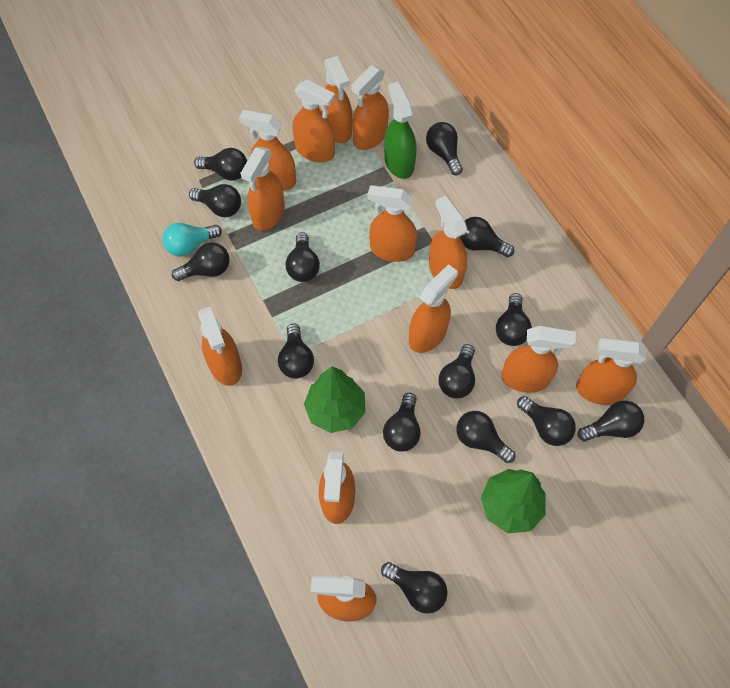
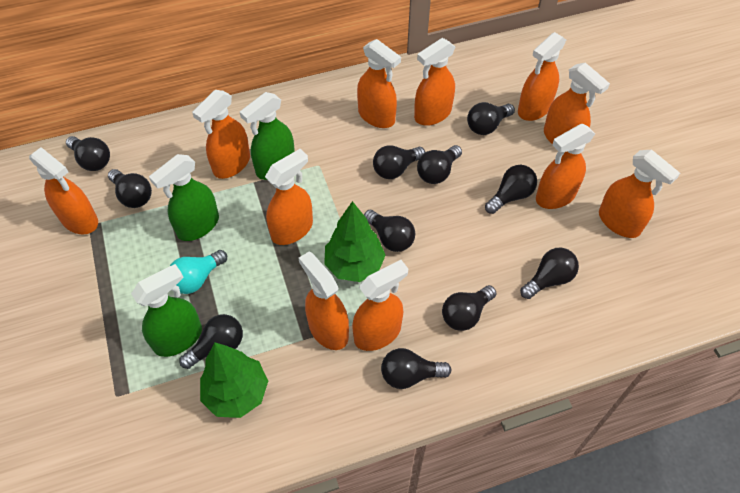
black light bulb: [172,242,230,281] [189,184,241,217] [194,148,247,181] [278,324,314,379] [286,232,320,282] [381,562,448,614] [383,393,420,452] [426,122,463,175] [439,344,475,398] [456,411,515,463] [460,217,514,257] [496,293,532,346] [517,396,576,446] [578,400,644,441] = 14 -> [66,136,110,171] [108,169,152,208] [179,314,243,369] [364,210,415,252] [373,145,425,179] [381,348,451,389] [417,145,462,184] [442,285,497,331] [467,102,515,135] [485,165,537,214] [520,248,579,299] = 11
green spray bottle: [384,82,416,179] = 1 -> [131,264,202,357] [149,154,219,241] [240,92,295,180] = 3
orange spray bottle: [198,307,242,386] [239,110,296,191] [241,147,285,231] [292,80,335,162] [310,576,377,621] [319,451,355,524] [321,56,352,143] [351,65,389,150] [367,185,417,262] [409,264,458,353] [429,196,468,289] [501,326,576,393] [576,338,647,405] = 13 -> [29,147,98,234] [192,90,250,179] [265,149,313,245] [299,252,349,350] [352,260,408,351] [357,39,401,128] [414,38,455,126] [518,32,566,121] [536,124,595,209] [544,63,610,145] [599,150,680,238] = 11

